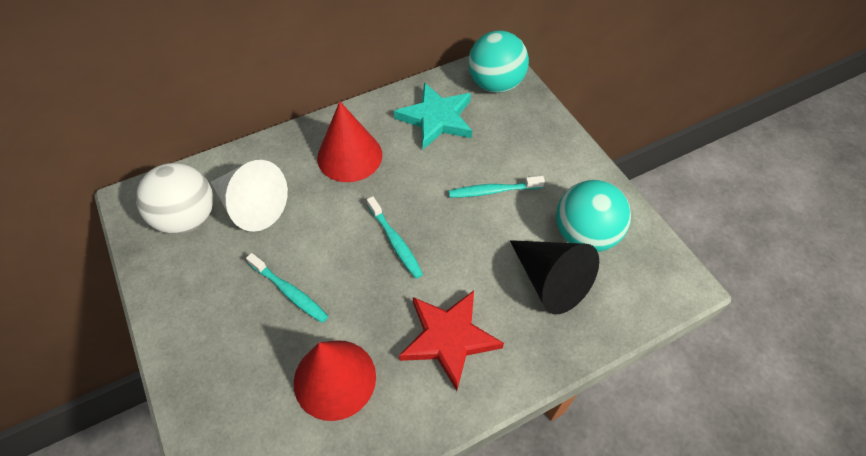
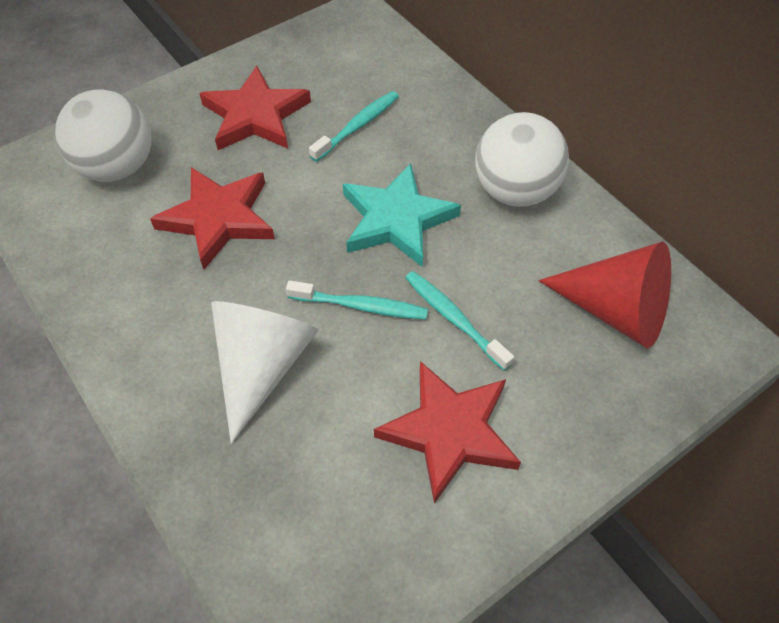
black cone: [510,240,599,314] = 1 -> none = 0
red cone: [294,340,376,421] [317,101,382,182] = 2 -> [538,241,671,348] = 1
red star: [399,291,504,391] = 1 -> [150,167,275,269] [199,66,311,150] [374,361,521,504] = 3
turquoise ball: [468,31,529,93] [556,180,631,252] = 2 -> none = 0
white ball: [136,163,213,234] = 1 -> [55,89,152,182] [475,112,569,207] = 2

